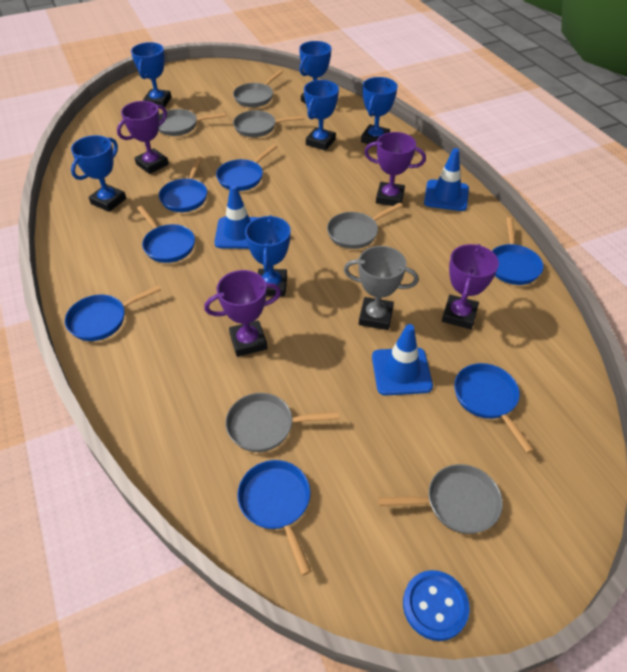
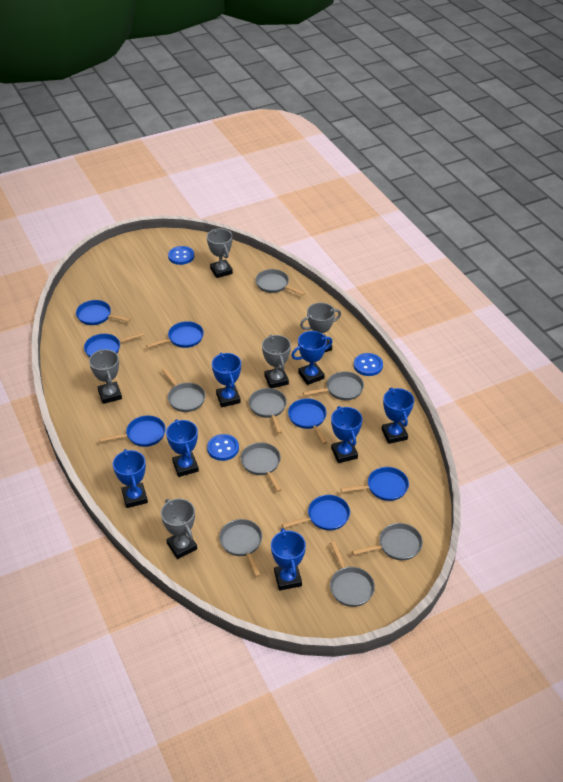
blue button: [403,570,470,641] = 1 -> [168,246,194,265] [207,434,239,461] [354,353,383,376] = 3
blue traffic cone: [214,185,259,249] [372,324,433,395] [424,148,469,211] = 3 -> none = 0
blue trophy: [71,135,126,212] [131,42,171,108] [245,215,291,297] [299,41,331,103] [304,80,339,151] [361,77,398,146] = 6 -> [113,449,148,508] [166,419,199,477] [212,353,241,407] [271,528,306,591] [291,331,332,385] [331,406,362,463] [382,387,414,444] = 7
grey pan: [159,109,226,136] [225,393,339,452] [233,70,283,107] [233,110,305,137] [327,203,403,249] [378,464,503,534] = 6 -> [161,367,206,412] [219,519,262,577] [240,443,282,492] [249,388,287,434] [255,269,305,296] [303,371,364,400] [330,541,375,607] [352,523,423,560] = 8
grey trophy: [344,246,419,330] = 1 -> [89,349,122,404] [161,499,197,559] [207,228,233,278] [262,335,291,388] [300,303,341,353] = 5
purple trophy: [117,101,169,174] [204,270,281,357] [364,132,426,206] [442,244,499,329] = 4 -> none = 0

